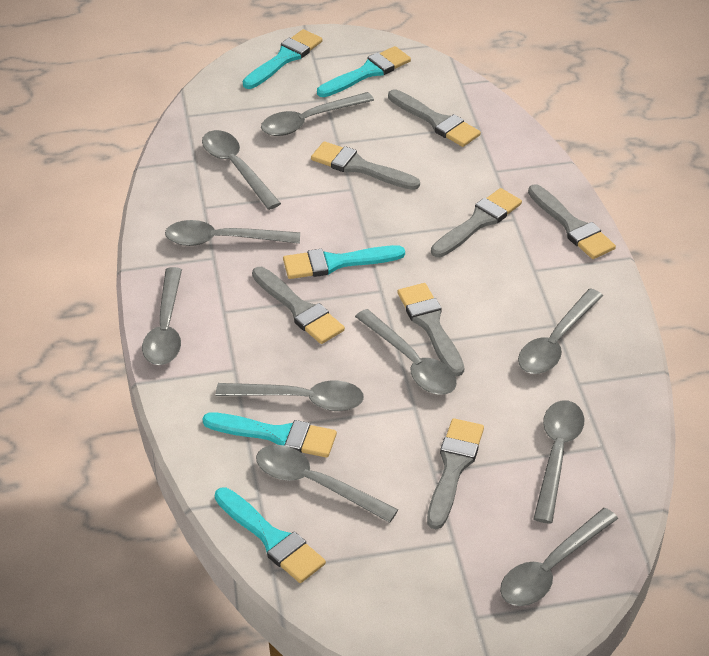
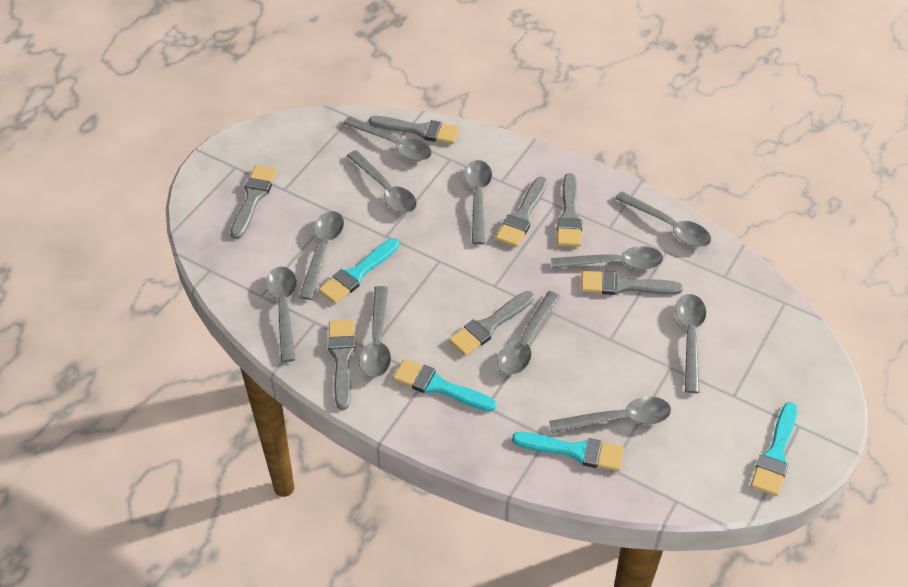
grey spoon: [142,267,182,365] [165,220,300,246] [202,130,281,210] [216,380,364,411] [256,445,399,523] [261,92,374,136] [355,309,457,395] [500,508,618,606] [518,288,603,374] [534,400,584,524] = 10 -> [266,267,297,362] [299,211,344,300] [343,116,432,161] [347,150,417,213] [359,286,391,378] [464,160,492,245] [497,291,560,375] [549,396,671,433] [551,246,663,270] [615,191,711,247] [675,294,706,393] = 11
turquoise brush: [203,413,337,458] [215,487,326,583] [243,29,322,89] [283,245,405,279] [317,46,411,97] = 5 -> [318,238,399,304] [393,359,496,412] [512,432,624,471] [751,402,797,496] = 4

